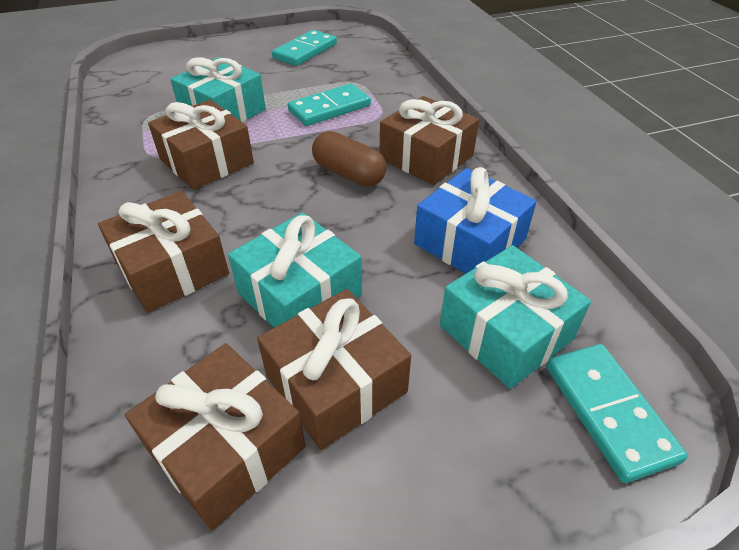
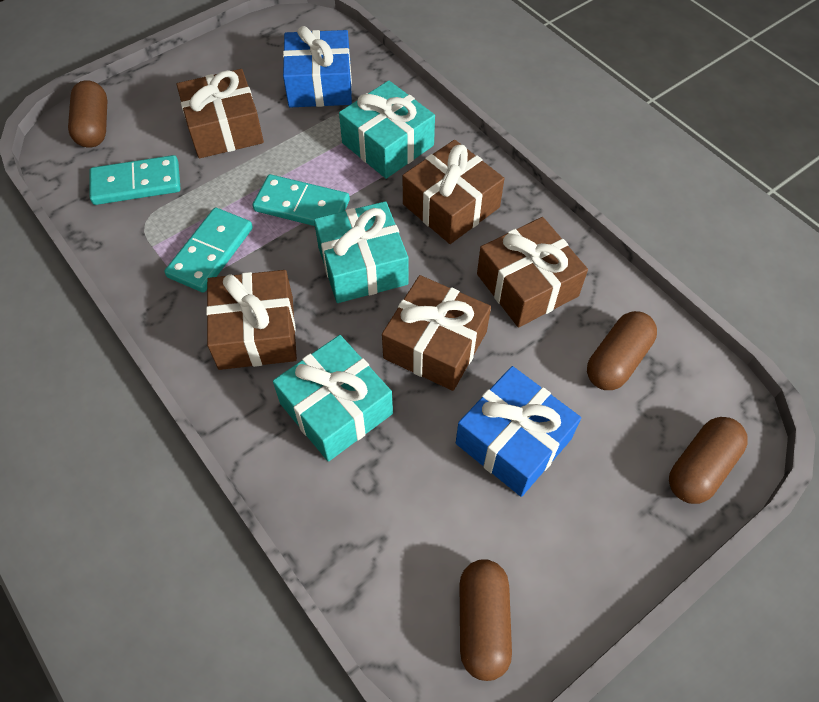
blue gift: [414,167,537,274] = 1 -> [283,26,352,107] [456,366,581,497] = 2
brown capsule: [312,131,386,187] = 1 -> [68,80,107,147] [460,559,512,681] [587,311,657,390] [669,417,748,504] = 4

